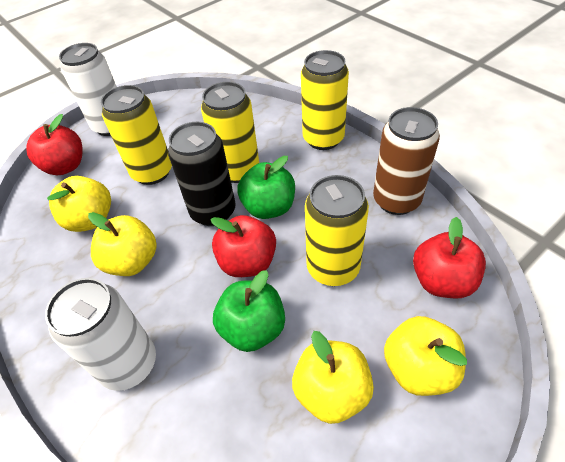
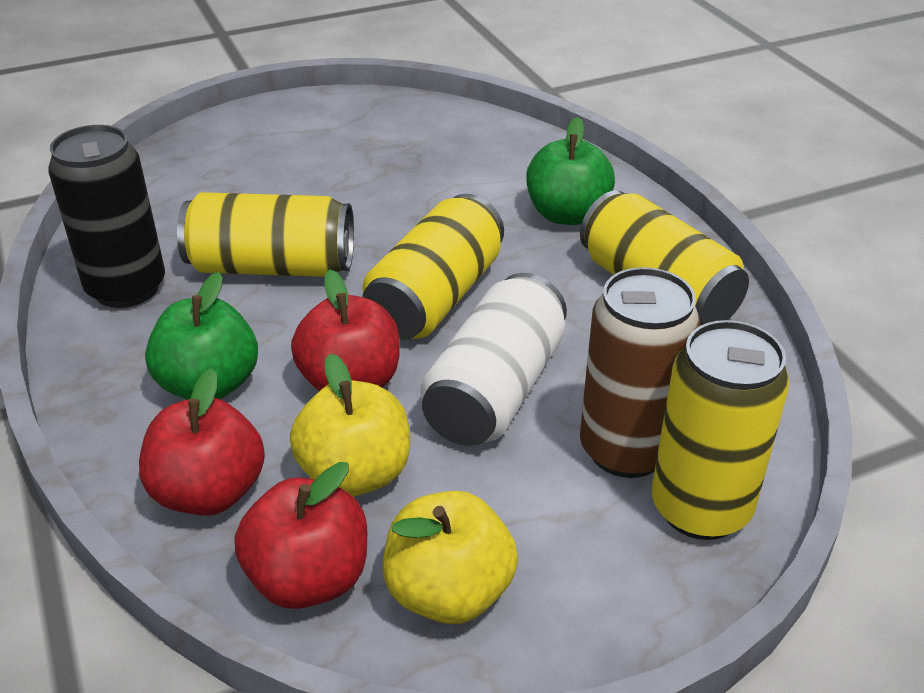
white can: [45,278,156,391] [59,43,117,136] = 2 -> [420,273,567,446] = 1
yellow apple: [47,176,111,232] [88,212,157,276] [292,331,374,424] [384,316,467,396] = 4 -> [290,353,410,496] [383,491,518,624] = 2

